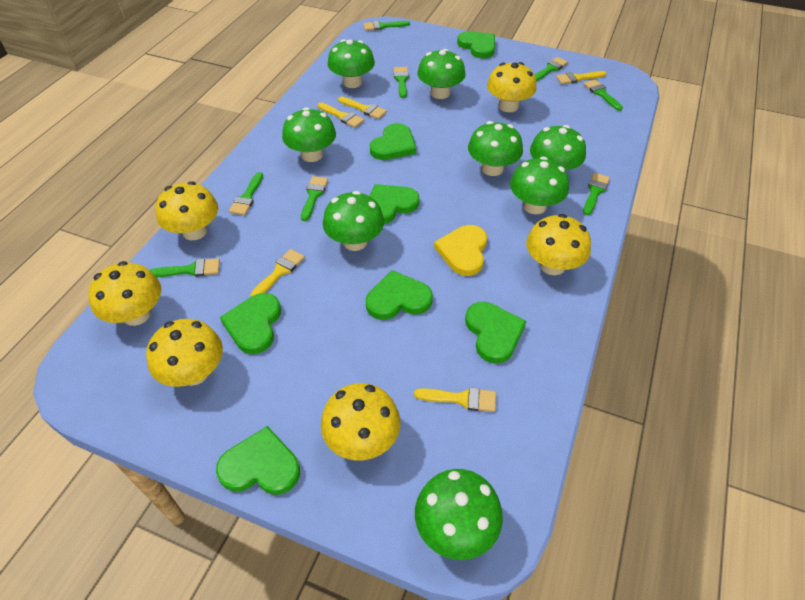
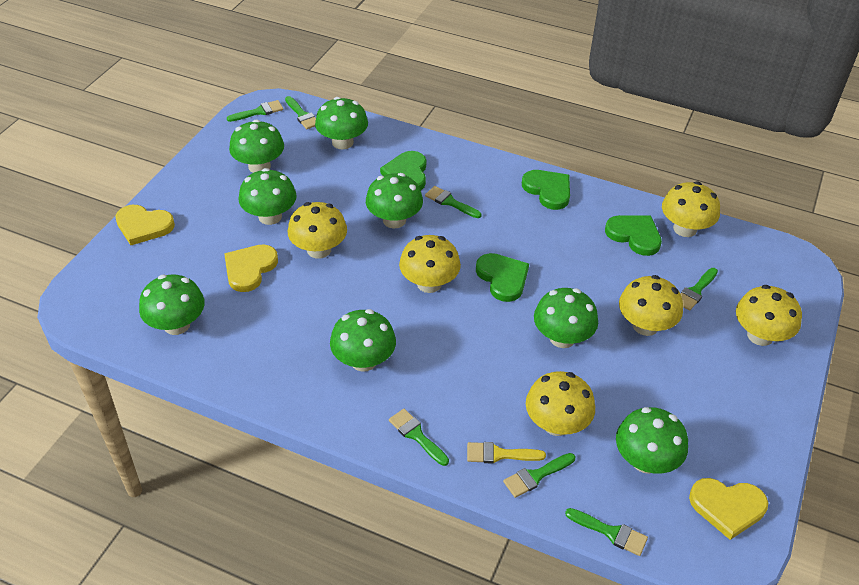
green brush: [150,258,220,277] [229,172,263,215] [301,176,328,221] [363,21,410,31] [394,67,409,98] [535,57,568,81] [583,173,610,215] [584,79,623,111] = 8 -> [227,100,283,122] [285,96,316,129] [389,409,449,466] [425,186,482,218] [503,453,575,498] [565,508,648,556] [680,268,718,311] = 7
green heart: [216,426,300,495] [220,293,281,354] [366,270,433,320] [370,123,416,160] [370,184,419,224] [457,31,495,58] [465,302,526,363] = 7 -> [380,151,426,190] [476,253,529,302] [522,170,570,210] [605,215,662,256] = 4
yellow brush: [251,249,305,296] [318,103,364,128] [338,96,387,119] [414,387,496,412] [556,71,607,84] = 5 -> [467,442,546,464] = 1
yellow heart: [434,225,487,276] = 1 -> [115,205,175,245] [224,244,278,292] [689,478,768,540] = 3

